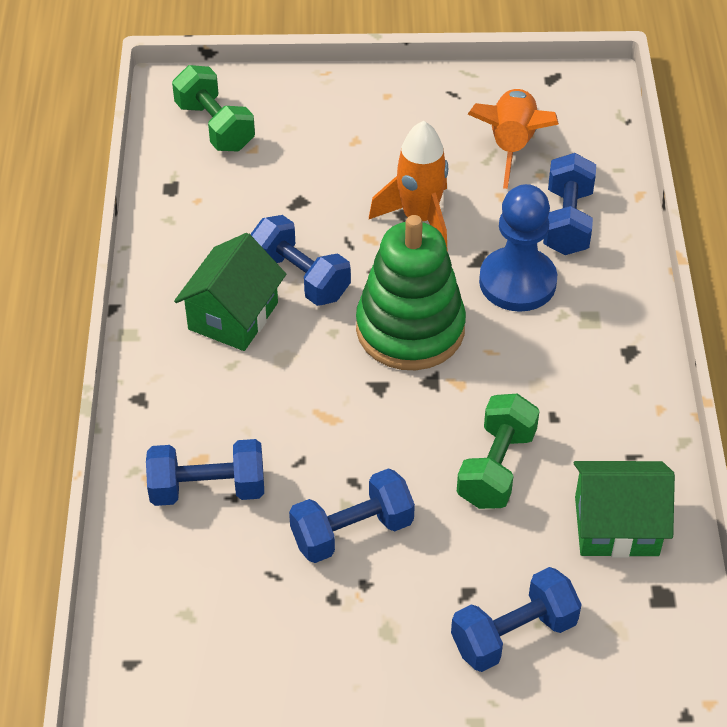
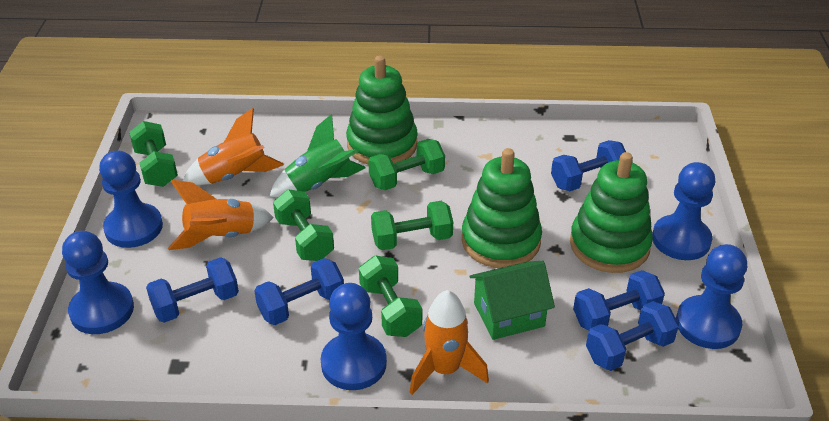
blue pawn: [479,184,557,312] = 1 -> [62,231,134,334] [99,151,163,248] [321,283,387,390] [652,162,715,260] [676,244,747,349] = 5
green dumbbell: [172,65,255,151] [457,393,540,509] = 2 -> [129,121,178,187] [273,189,334,261] [359,255,422,337] [368,139,445,190] [371,201,453,250] = 5
green house: [174,233,286,351] [574,461,675,558] = 2 -> [469,261,555,340] = 1
green rocket: none = 0 -> [269,114,365,198] = 1
green stacking toy: [356,215,466,370] = 1 -> [346,55,418,165] [462,148,542,268] [570,152,653,273] = 3
orange rocket: [369,121,448,247] [468,89,559,189] = 2 -> [168,180,274,250] [183,108,284,185] [410,290,489,395] = 3

